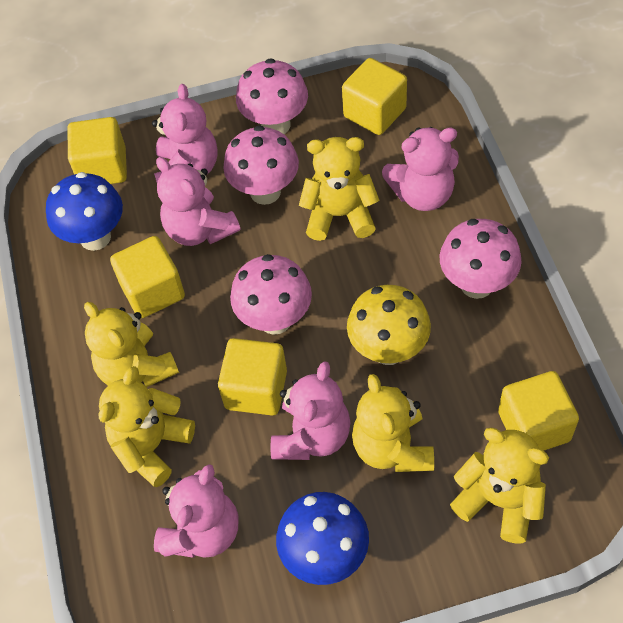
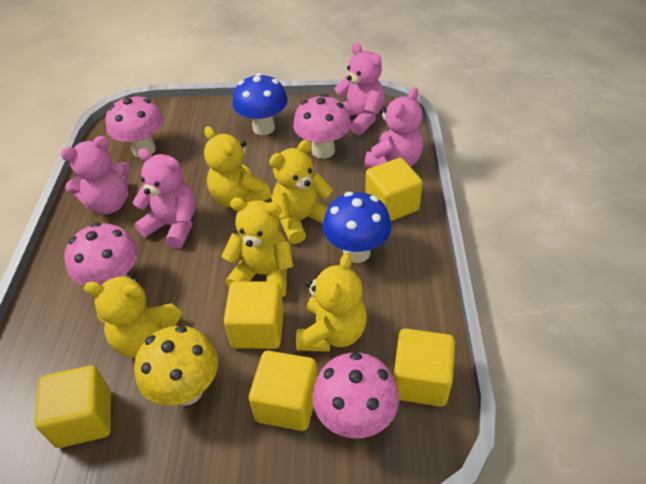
pink teddy bear: [152,84,218,182] [154,464,239,558] [156,157,240,246] [270,361,351,460] [382,127,459,211] = 5 -> [61,136,130,214] [132,148,196,249] [334,43,384,135] [364,87,423,168] = 4

